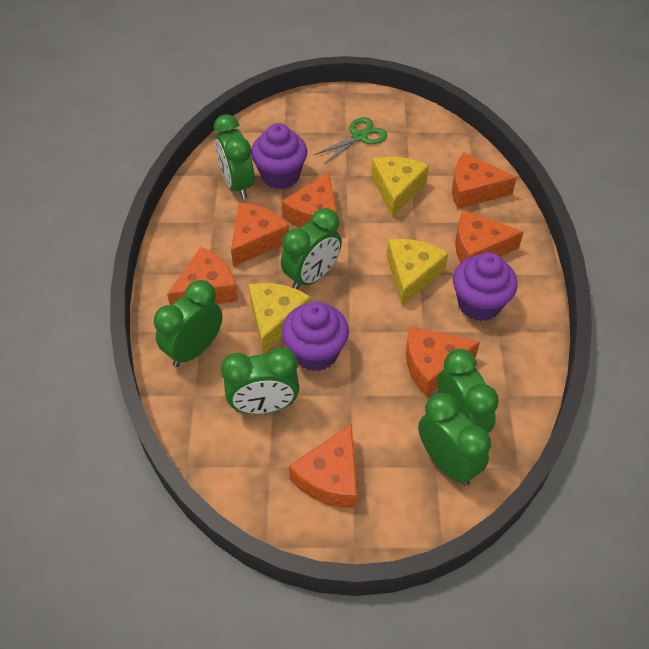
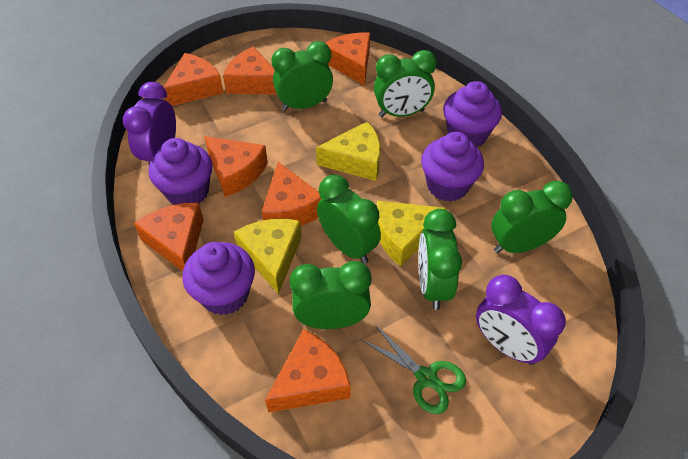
purple clock: none = 0 -> [123,82,176,165] [476,275,566,365] = 2
purple cupcake: [251,123,307,189] [282,301,349,371] [453,252,517,321] = 3 -> [149,138,213,205] [182,242,255,315] [421,132,484,201] [443,81,502,147] = 4

